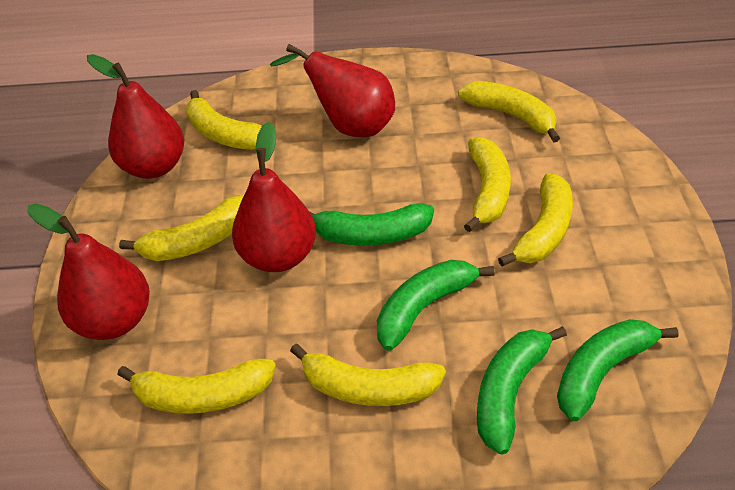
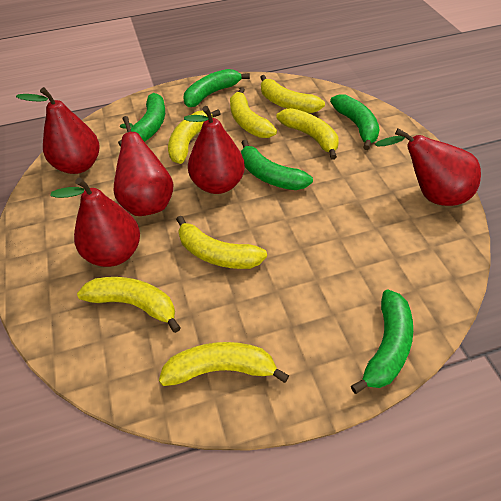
green banana: [309,203,434,246] [377,260,495,351] [477,326,567,455] [557,319,679,421] = 4 -> [118,93,165,147] [183,69,250,107] [241,140,313,190] [330,94,379,150] [351,289,413,394] = 5
red pear: [27,204,150,340] [87,54,184,179] [232,122,316,272] [270,44,395,137] = 4 -> [16,87,99,174] [51,178,140,267] [114,116,174,216] [184,106,245,194] [375,129,481,206] = 5

